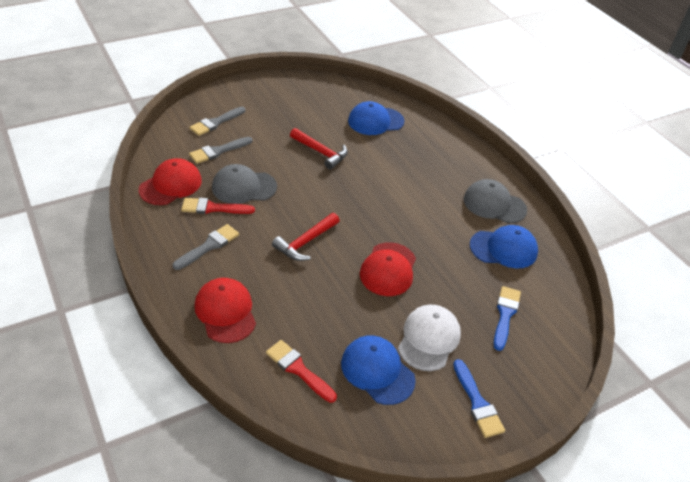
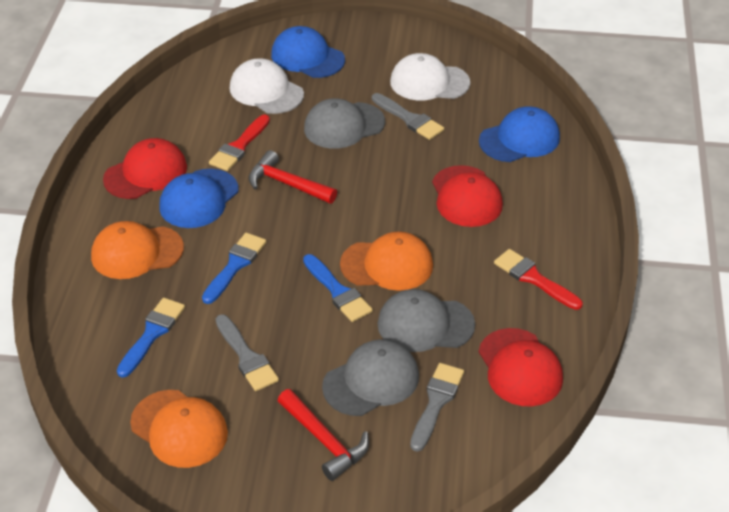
blue brush: [453,359,505,438] [493,286,521,351] = 2 -> [117,298,185,378] [202,233,266,304] [303,254,373,322] = 3
grey cap: [212,164,277,204] [464,179,527,223] = 2 -> [304,98,385,149] [322,339,419,416] [377,289,475,352] = 3
orange cap: none = 0 -> [91,221,184,279] [130,390,228,468] [340,231,433,291] = 3
white cap: [398,305,461,371] = 1 -> [230,58,304,114] [390,53,470,101] = 2

